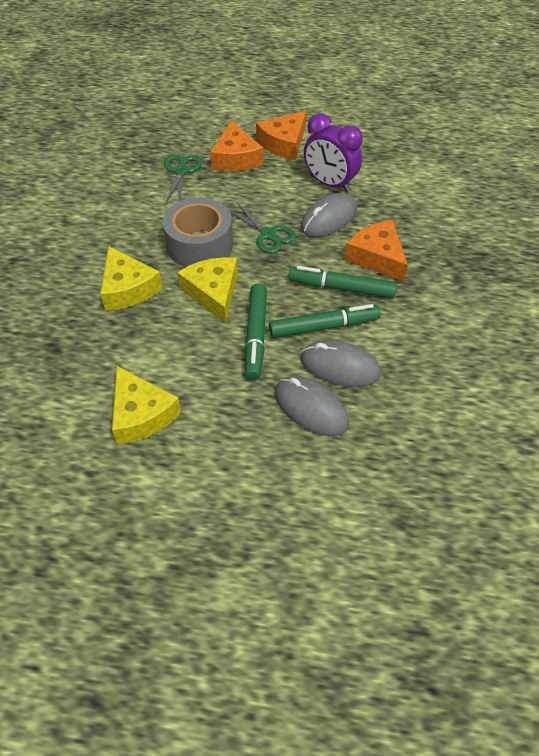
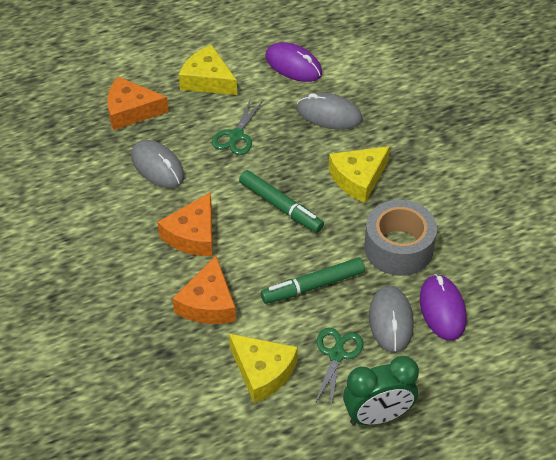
green clock: none = 0 -> [343,356,419,425] = 1
green marker: [245,284,267,380] [269,304,381,338] [288,266,397,298] = 3 -> [239,170,324,233] [261,258,365,304] = 2
purple clock: [304,113,362,192] = 1 -> none = 0
purple mouse: none = 0 -> [265,42,322,82] [420,274,467,341] = 2

